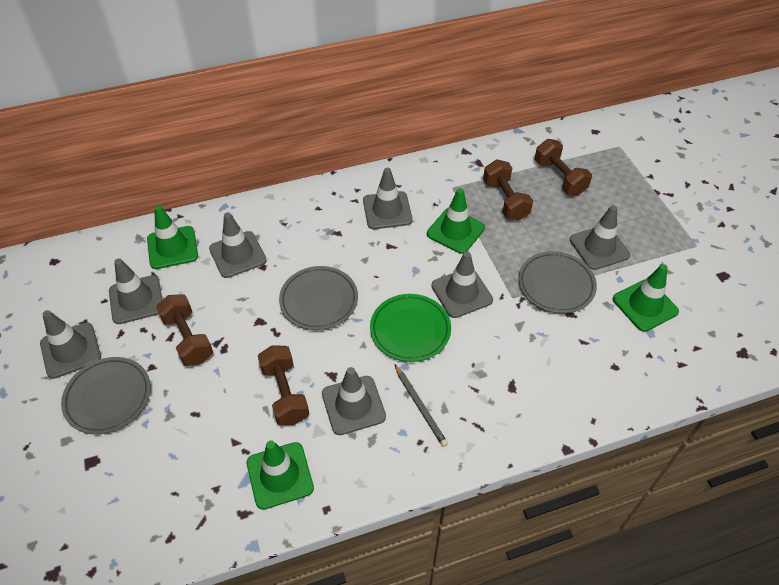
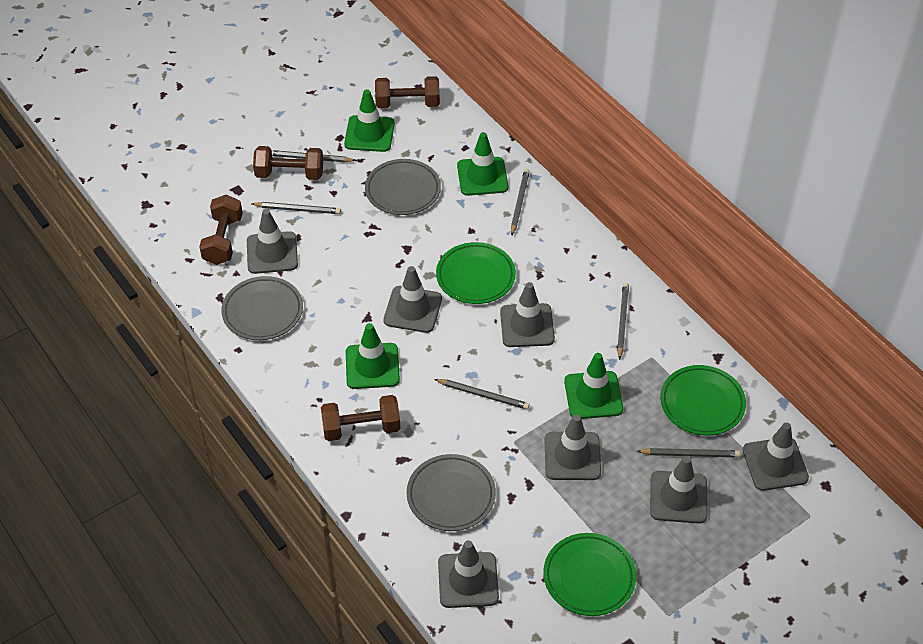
green plate: [370,294,451,362] = 1 -> [436,242,516,304] [543,533,636,616] [660,365,746,436] = 3
grey pencil: [394,364,448,447] = 1 -> [252,202,341,214] [271,150,356,162] [434,379,530,409] [511,169,530,235] [617,283,629,360] [637,448,741,457] = 6

